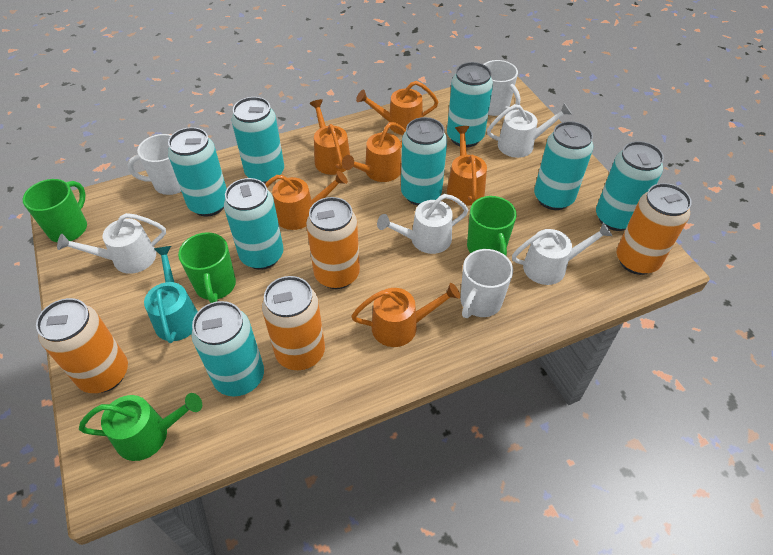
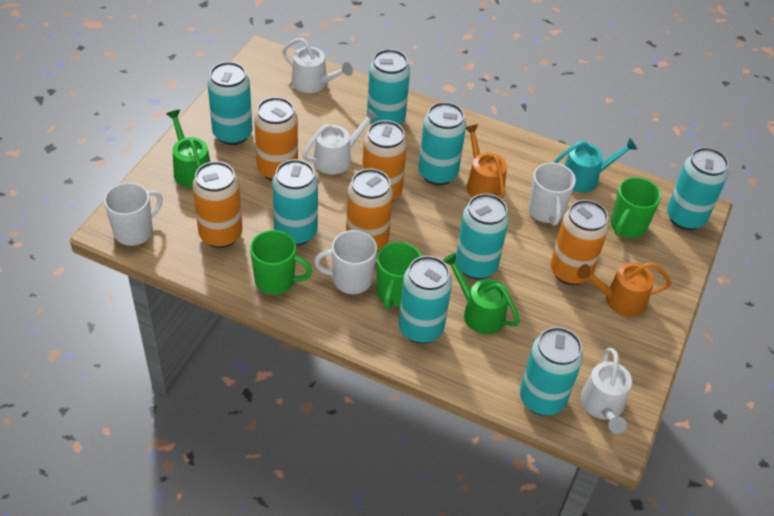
green watering can: [79,393,202,461] = 1 -> [166,110,210,188] [443,253,520,334] = 2
orange can: [36,298,128,393] [262,276,325,370] [306,197,360,289] [617,183,692,275] = 4 -> [192,161,242,248] [254,97,298,181] [346,169,393,252] [362,120,407,202] [550,200,609,285] = 5
orange watering can: [265,171,348,230] [309,99,350,175] [342,122,406,182] [352,283,460,347] [356,81,438,135] [447,126,487,206] = 6 -> [466,124,507,199] [577,262,671,317] = 2
white watering can: [57,213,166,274] [377,194,468,254] [487,103,572,158] [512,222,612,285] = 4 -> [282,38,353,93] [303,108,379,175] [581,348,632,434] = 3

